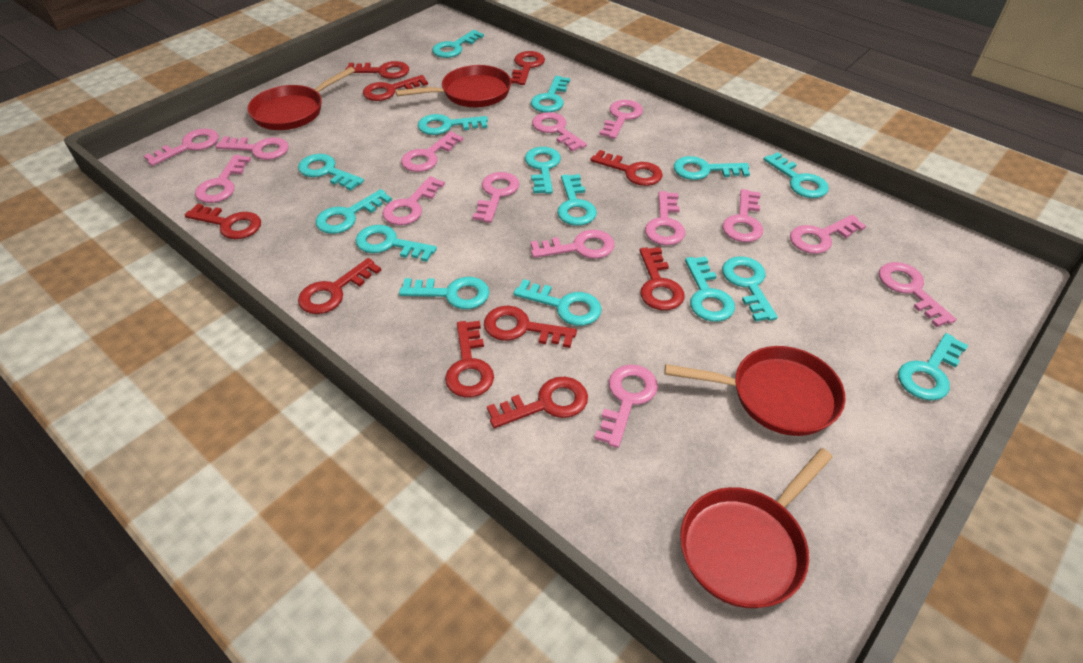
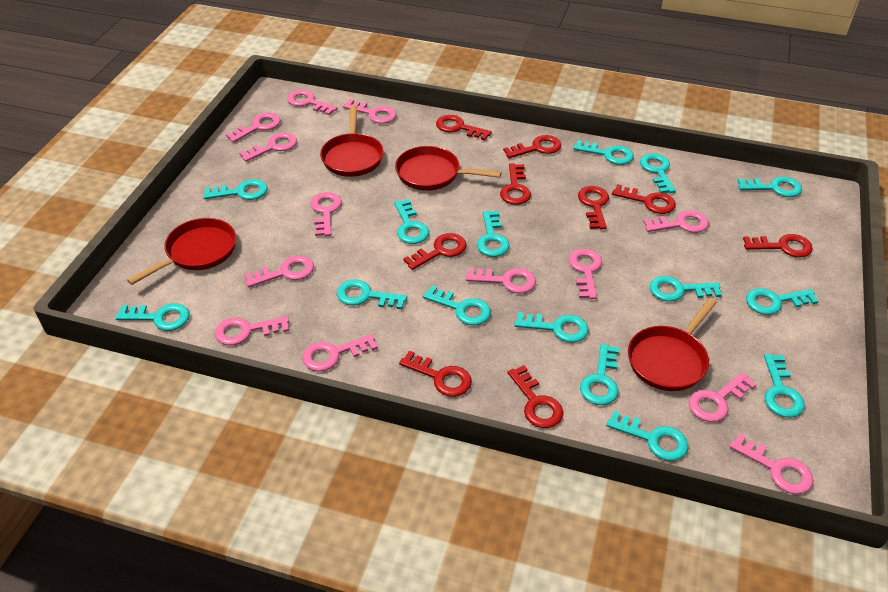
pink key: [144,129,219,166] [195,155,251,203] [215,136,289,160] [382,176,445,225] [401,131,463,172] [473,172,519,223] [531,230,615,259] [532,112,587,152] [594,365,658,448] [599,100,643,139] [645,191,685,245] [722,189,763,242] [790,215,866,254] [879,262,956,327] = 14 -> [215,316,289,346] [226,113,280,143] [239,133,297,162] [244,255,314,287] [287,90,338,115] [302,334,378,371] [311,192,342,236] [343,99,396,124] [466,267,536,294] [569,249,602,299] [643,210,709,233] [689,372,757,422] [729,433,814,494] = 13
red key: [185,204,261,239] [298,258,381,314] [345,61,409,79] [363,75,428,101] [445,321,494,397] [484,306,577,348] [487,377,588,428] [511,51,545,85] [590,150,663,186] [639,247,685,310] = 10 -> [399,351,472,397] [403,233,467,270] [436,115,492,140] [500,164,531,205] [503,135,561,158] [508,365,563,428] [578,186,609,229] [612,184,676,214] [743,234,813,257] = 9

